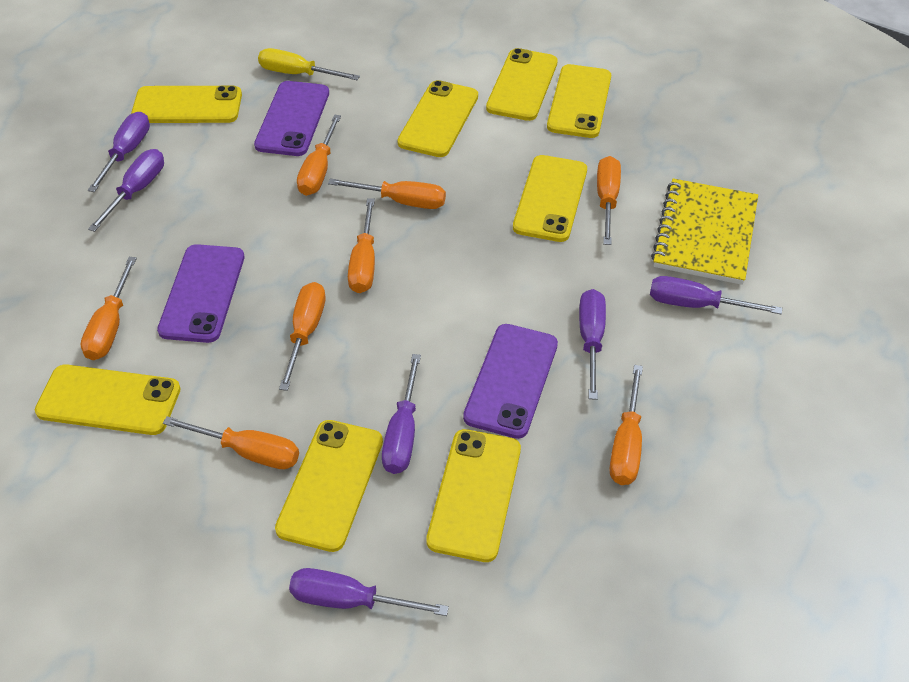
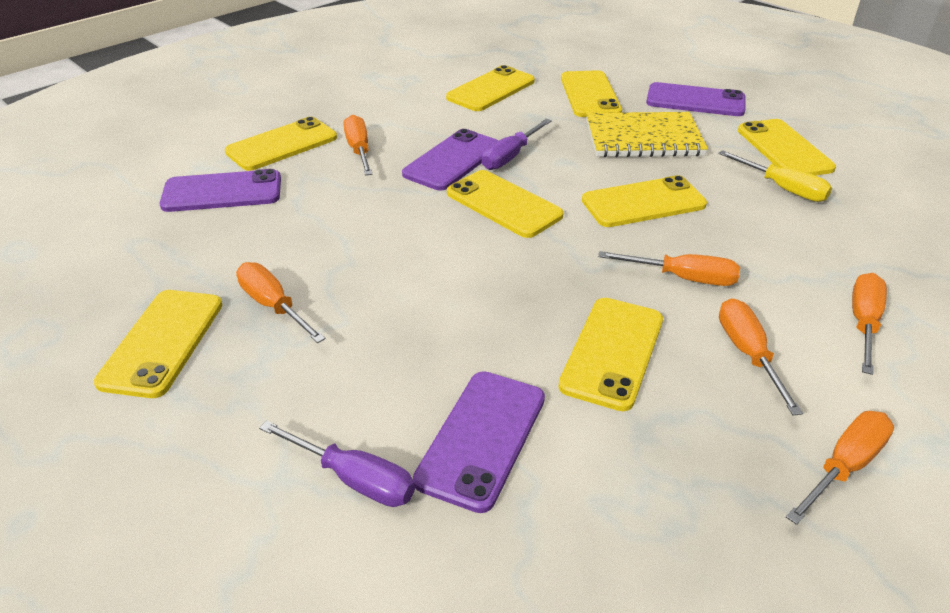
orange screwdriver: [80,257,137,360] [163,416,299,469] [279,282,326,391] [297,114,341,196] [328,179,446,209] [348,198,375,293] [597,156,621,245] [610,365,643,485] = 8 -> [236,262,326,343] [343,115,373,176] [598,251,740,286] [719,298,803,416] [786,411,894,525] [852,273,887,375] = 6
purple phone: [157,244,244,343] [254,81,329,156] [463,324,558,439] = 3 -> [160,169,281,212] [402,129,498,191] [413,371,545,513] [646,82,746,116] = 4
purple screwdriver: [88,112,150,192] [88,149,164,232] [289,568,449,616] [382,354,421,474] [579,289,606,400] [650,276,782,314] = 6 -> [259,421,415,507] [482,119,552,170] = 2

